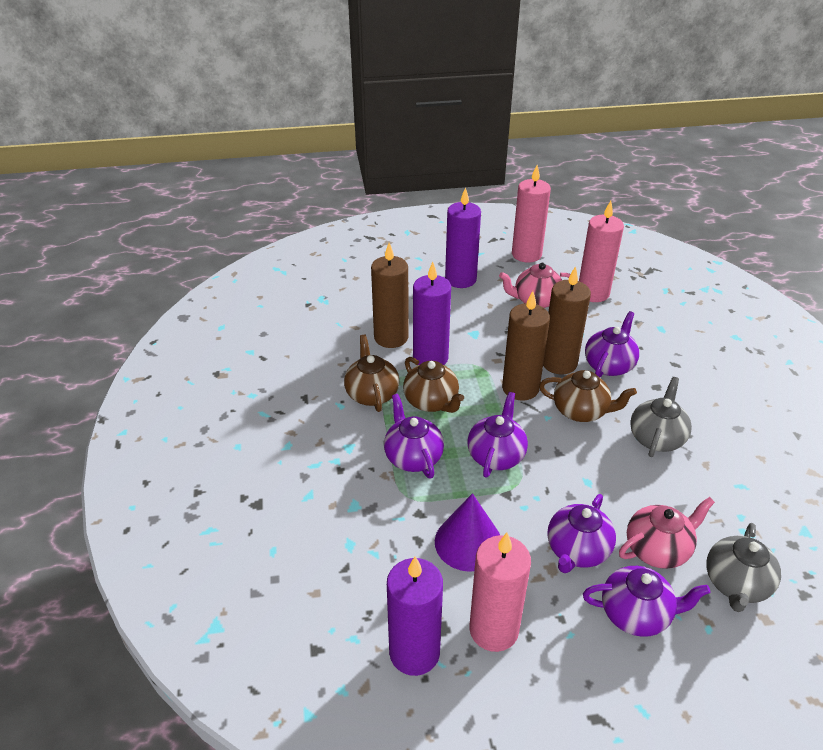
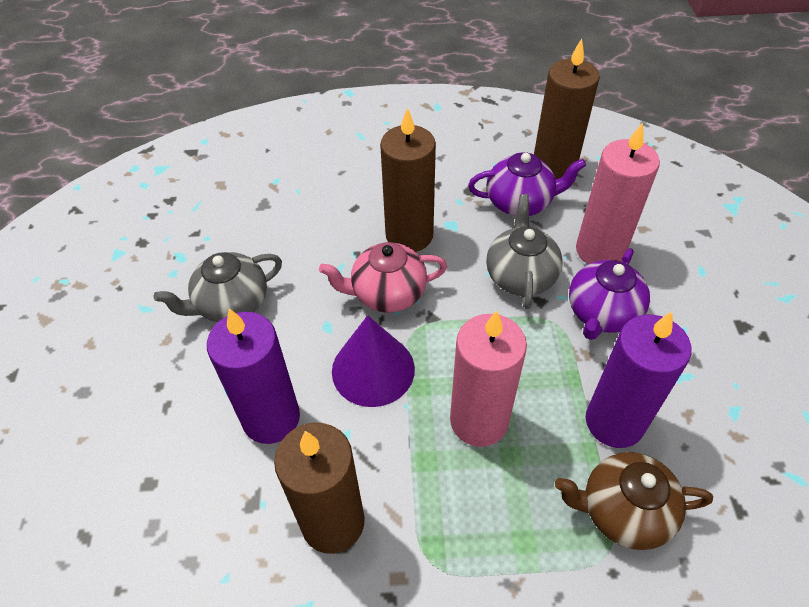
brown teapot: [344,335,400,412] [403,357,464,413] [539,370,637,422] = 3 -> [555,452,713,550] = 1
pink candle: [469,532,531,652] [512,165,551,263] [579,201,624,302] = 3 -> [450,310,527,447] [576,123,660,264] = 2
pink teapot: [499,263,570,308] [619,497,715,569] = 2 -> [319,242,447,313] = 1
purple candle: [387,557,443,676] [413,262,451,365] [445,187,481,288] = 3 -> [207,308,300,444] [586,311,691,448] = 2
purple teapot: [384,394,444,478] [467,392,528,477] [548,494,616,573] [583,566,710,637] [585,311,639,377] = 5 -> [468,152,586,216] [569,248,650,340] = 2

